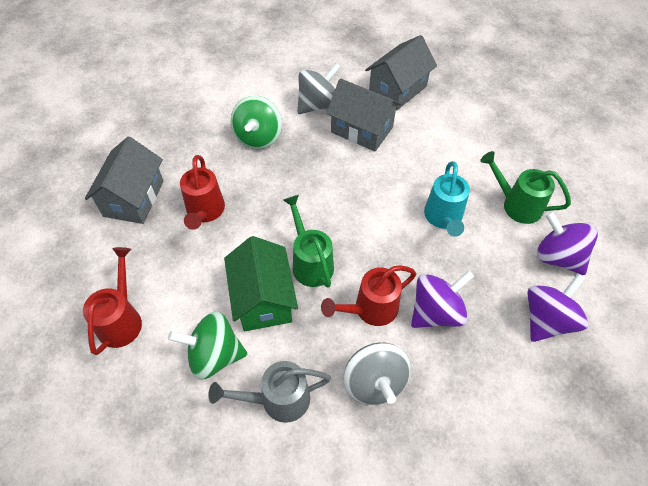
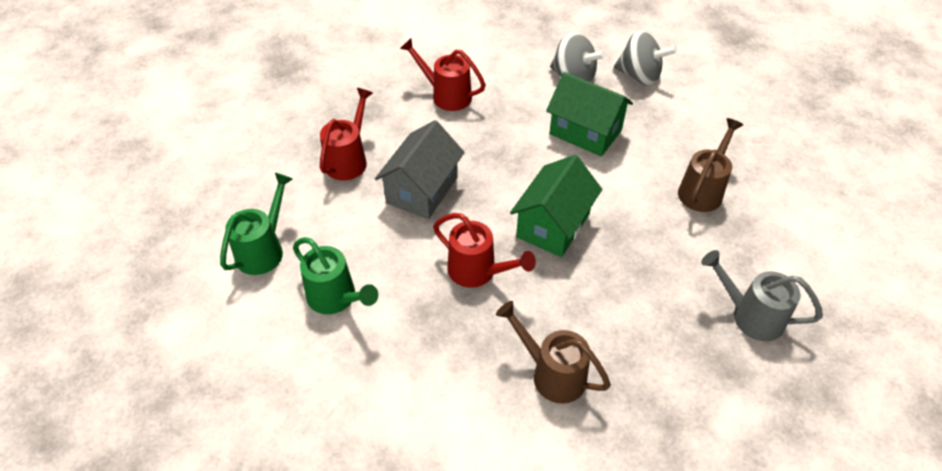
brown watering can: none = 0 -> [496,301,611,404] [678,118,743,212] = 2
green house: [224,236,298,331] = 1 -> [510,155,602,257] [546,72,633,157] = 2
green spinning top: [168,312,248,380] [231,96,282,149] = 2 -> none = 0
grey house: [85,136,164,224] [326,78,401,152] [365,35,437,110] = 3 -> [375,120,465,219] = 1
purple spinning top: [411,270,474,328] [527,274,589,342] [537,211,598,275] = 3 -> none = 0
turquoise watering can: [424,161,470,237] = 1 -> none = 0

